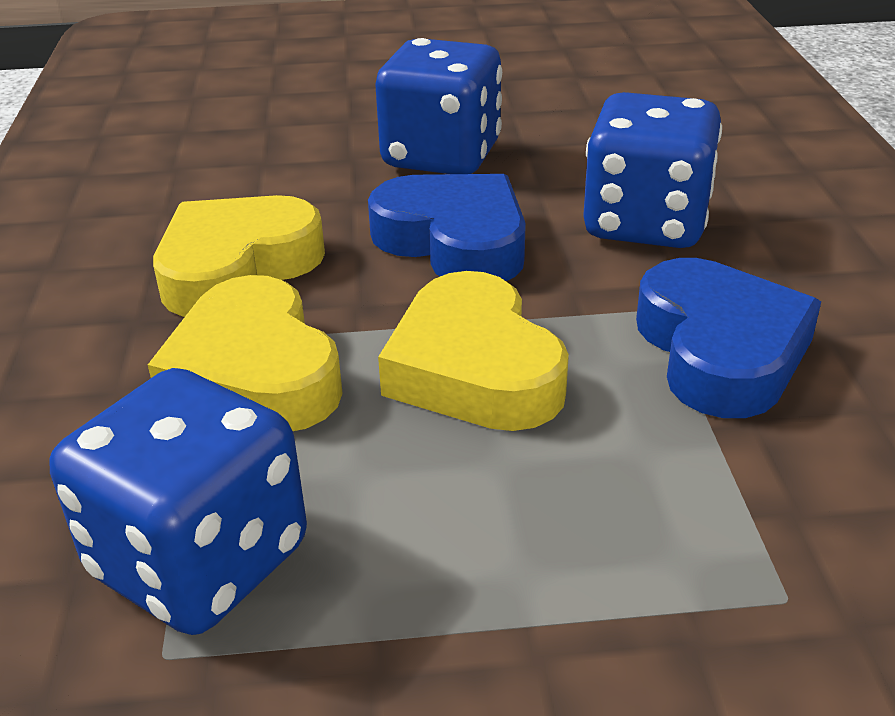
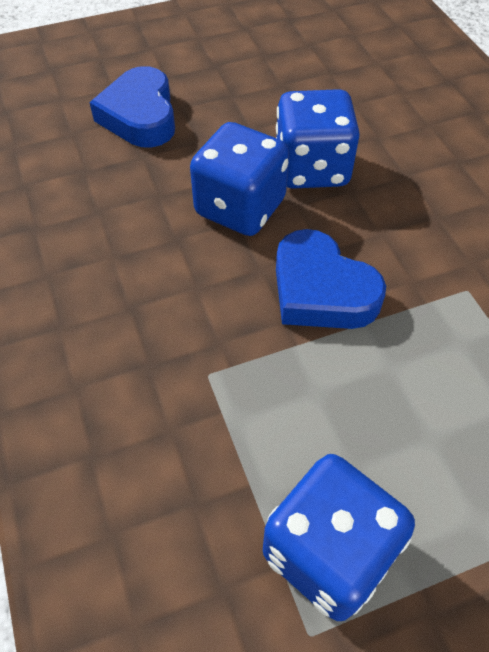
yellow heart: [148,275,343,431] [153,195,325,317] [378,271,569,431] = 3 -> none = 0

